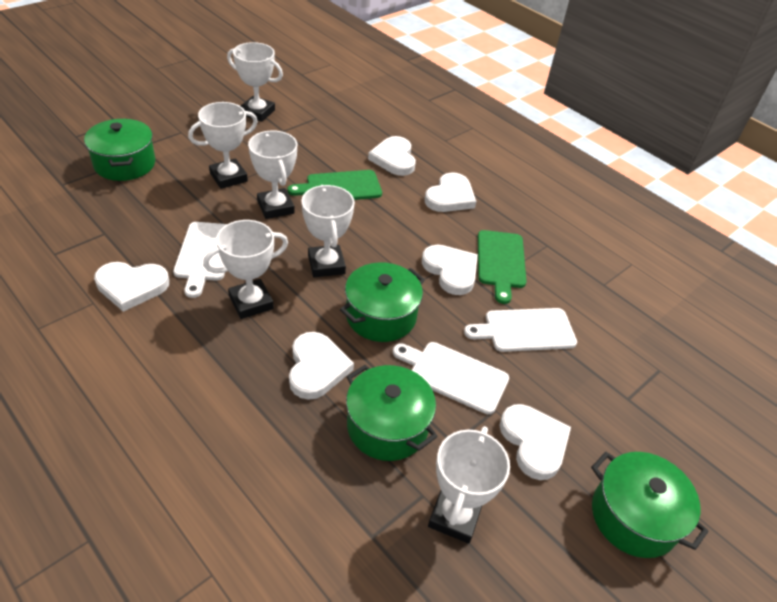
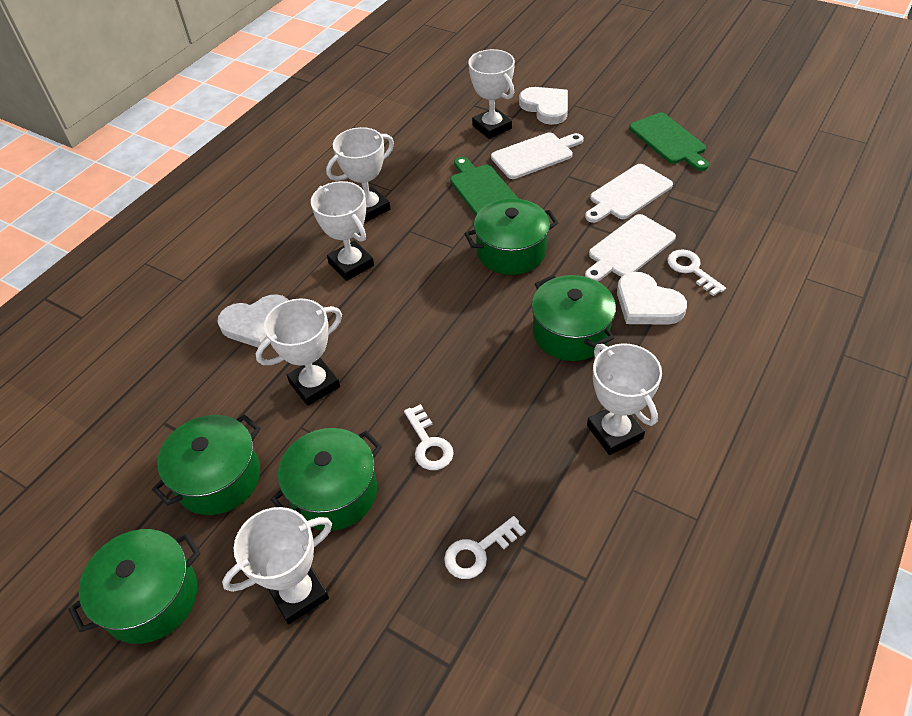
green pot: [84,119,155,181] [340,262,425,342] [346,365,438,461] [591,452,709,558] = 4 -> [68,529,201,644] [152,414,261,515] [271,428,382,531] [464,198,559,275] [532,275,616,361] = 5
white heart: [94,262,169,312] [289,332,354,400] [368,136,416,176] [422,245,478,295] [425,172,476,212] [499,404,571,480] = 6 -> [218,294,288,347] [519,87,568,125] [617,272,687,325] = 3
white key: none = 0 -> [404,404,454,470] [444,516,526,579] [667,249,726,296] = 3

